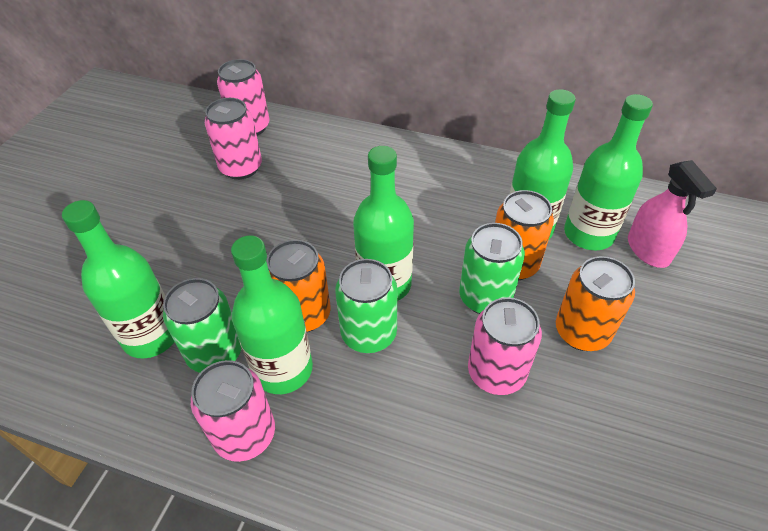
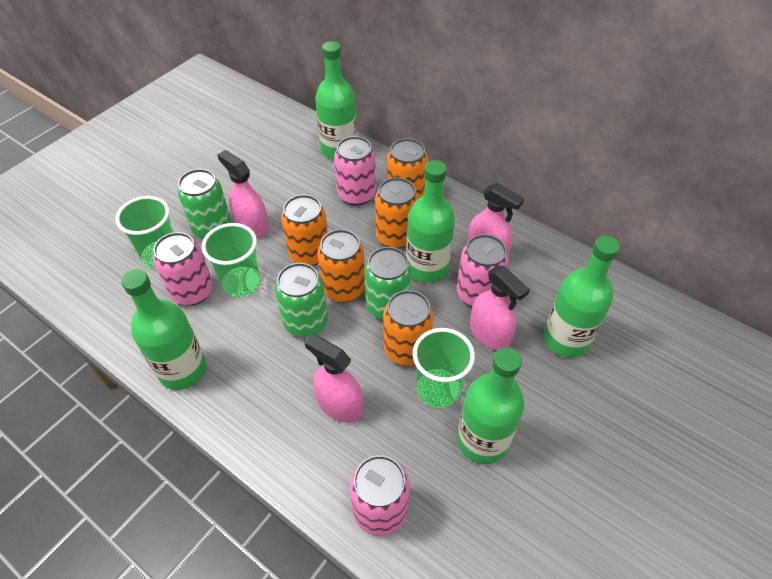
green cup: none = 0 -> [116,196,173,269] [202,223,261,297] [413,328,475,408] = 3
orange can: [267,240,331,332] [495,190,554,281] [556,256,635,351] = 3 -> [281,194,328,266] [318,229,365,303] [375,177,418,249] [383,290,434,366] [387,138,428,199] = 5
pink spray bottle: [628,160,717,268] = 1 -> [217,150,269,238] [305,334,363,423] [467,183,524,255] [470,266,530,350] = 4

